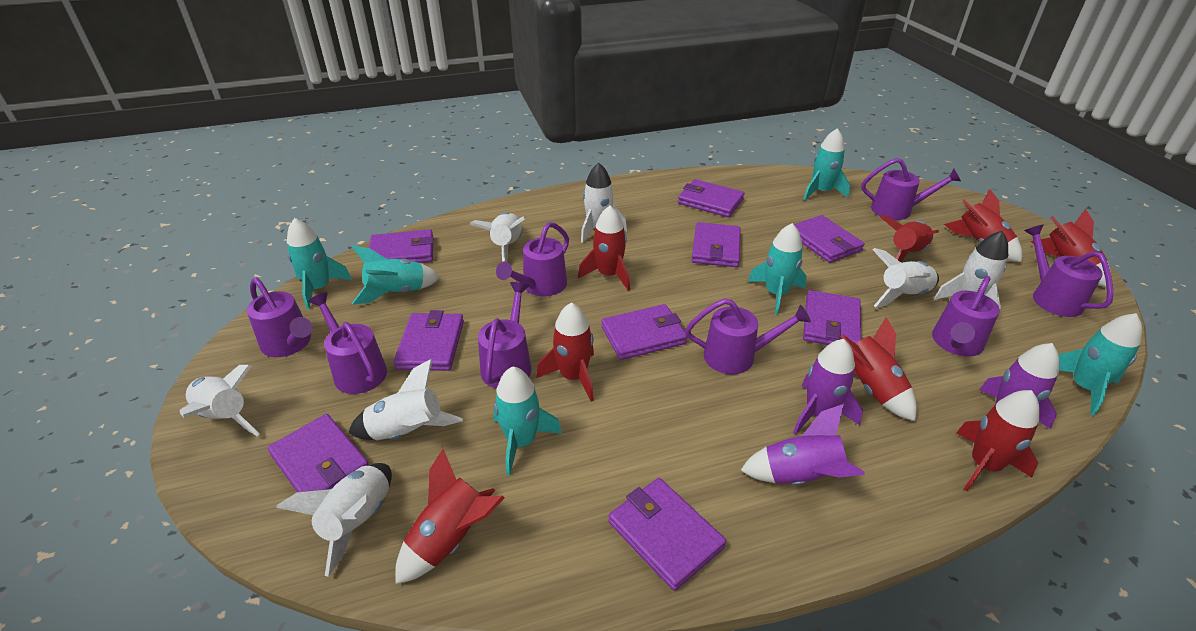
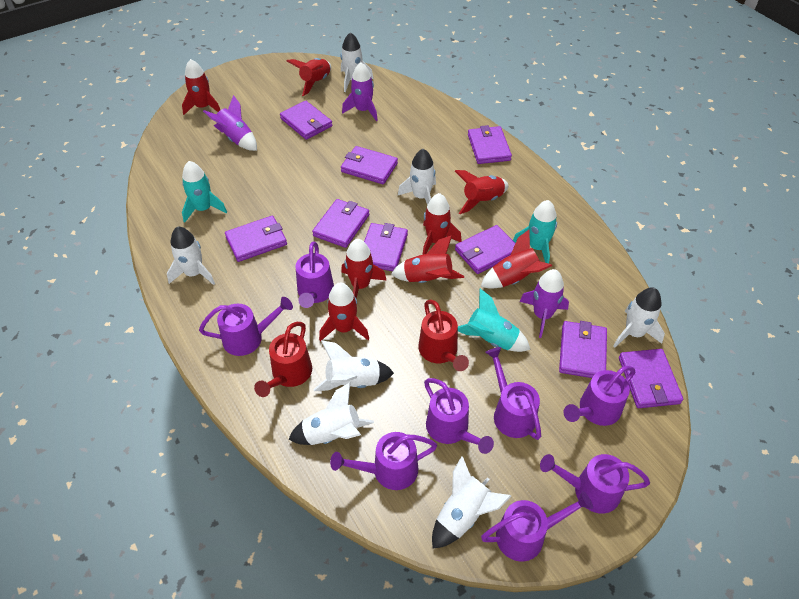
red watering can: none = 0 -> [254,322,312,397] [418,300,469,371] = 2
turquoise rocket: [287,218,352,309] [352,245,440,305] [493,367,562,476] [748,223,807,315] [803,128,850,200] [1058,313,1142,416] = 6 -> [182,161,227,223] [458,289,531,352] [513,200,557,263] = 3

